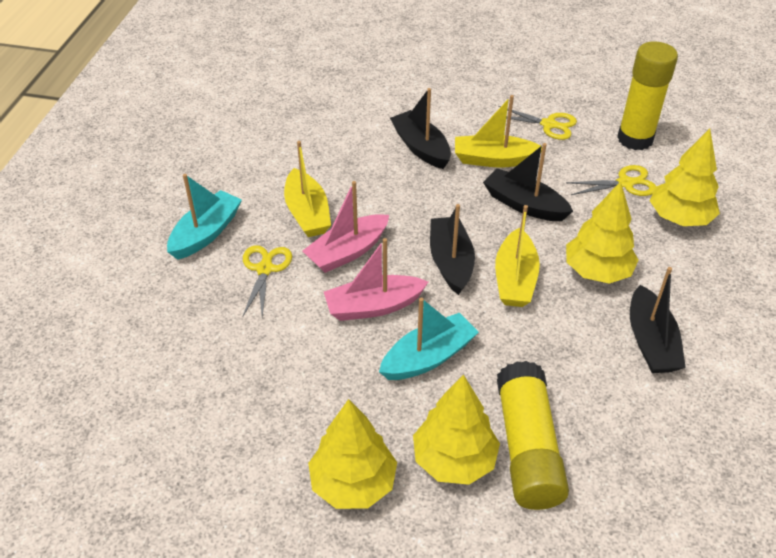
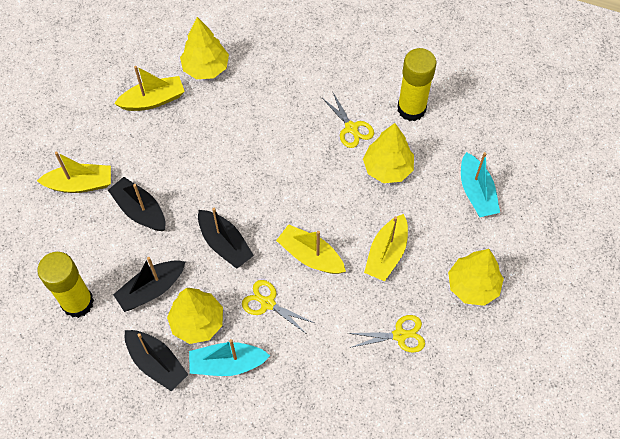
pink boat: [303,181,389,273] [324,238,428,321] = 2 -> none = 0
yellow boat: [284,141,331,237] [455,95,542,168] [495,205,540,307] = 3 -> [37,152,111,193] [114,66,185,111] [276,224,346,274] [364,214,408,281] = 4

